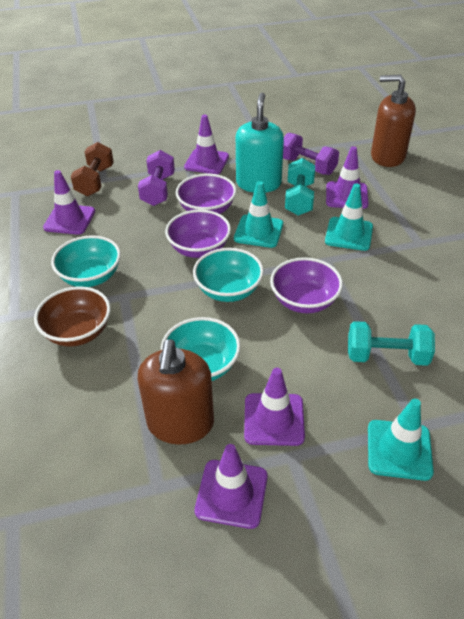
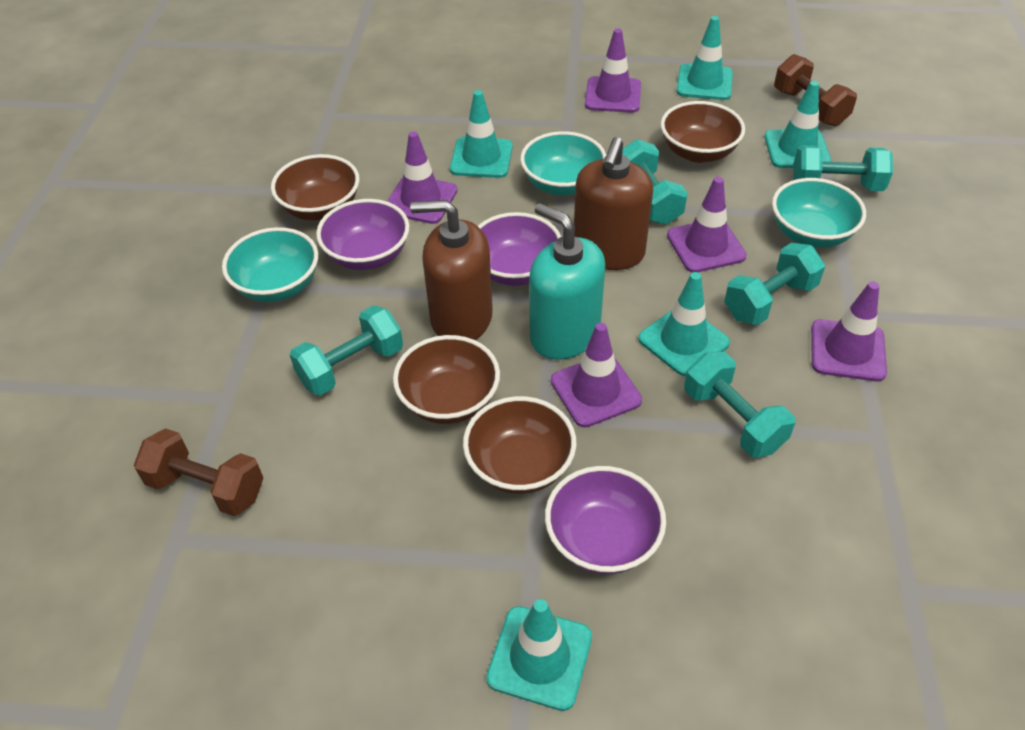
brown bowl: [34,286,111,347] = 1 -> [271,154,360,221] [393,335,500,424] [463,396,577,494] [661,101,745,163] = 4
brown dumbbell: [71,142,114,196] = 1 -> [134,428,263,516] [774,54,857,126] = 2
purple dumbbell: [138,150,175,206] [283,132,339,175] = 2 -> none = 0
turquoise dumbbell: [285,158,315,216] [348,321,435,366] = 2 -> [290,305,403,396] [622,139,688,225] [684,352,795,458] [724,243,825,325] [793,145,893,191] = 5
turquoise traffic cone: [234,181,283,248] [325,184,373,251] [368,399,434,481] = 3 -> [450,90,513,178] [486,599,592,711] [638,272,730,376] [677,16,733,100] [764,81,831,168] = 5

